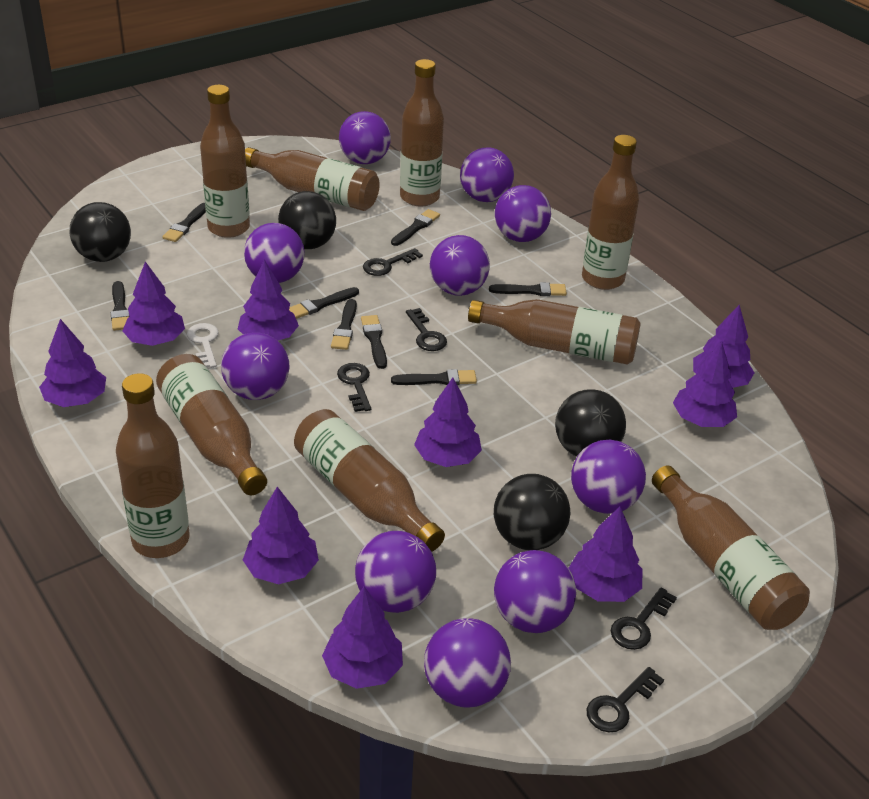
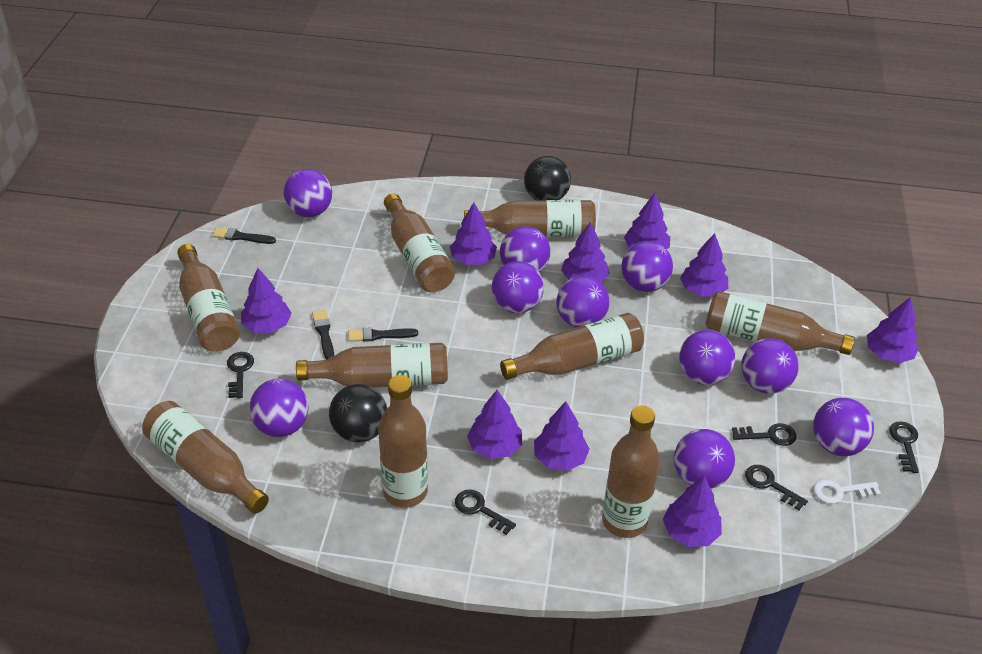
black ball: [70,202,131,262] [278,191,336,249] [494,474,570,550] [555,389,626,457] = 4 -> [329,384,387,442] [524,156,571,201] = 2
black brush: [111,281,130,331] [162,203,206,242] [289,287,359,319] [331,299,357,350] [361,315,387,369] [391,209,440,246] [391,369,477,385] [489,282,567,296] = 8 -> [212,227,276,244] [312,310,334,359] [349,327,418,342] = 3

